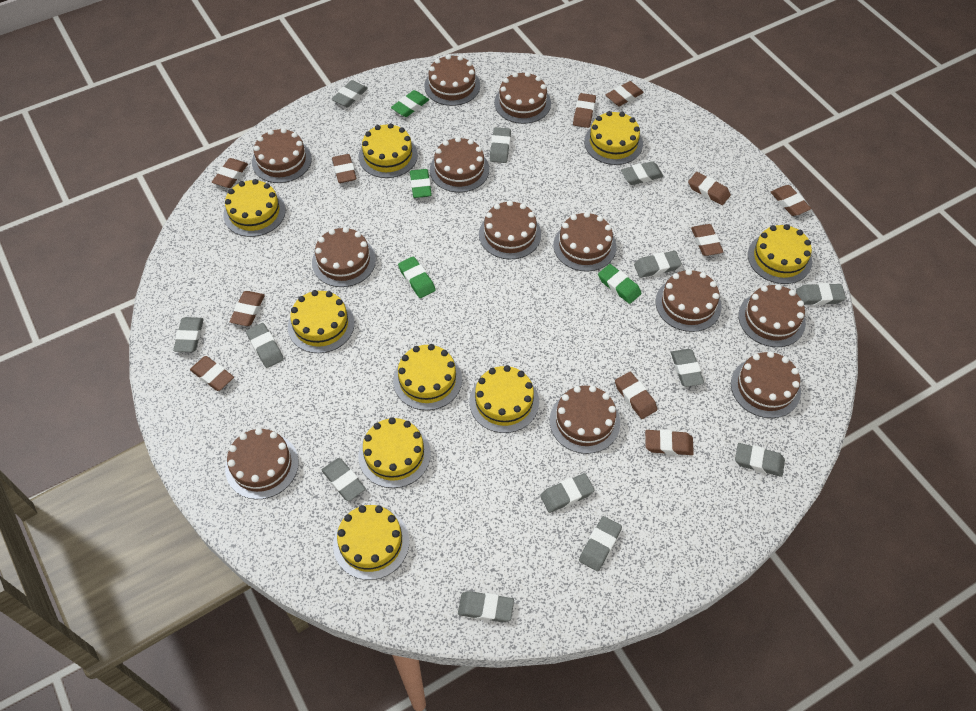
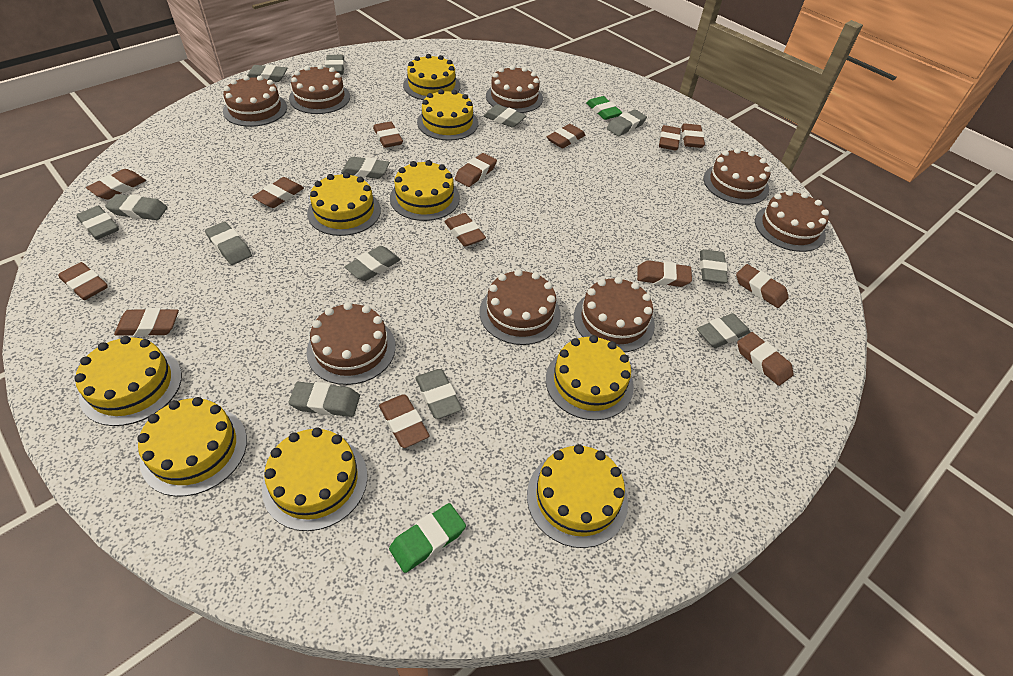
brown cake: [225,428,299,499] [252,128,312,183] [312,227,376,287] [424,54,480,106] [430,137,489,193] [479,200,541,259] [494,72,551,124] [550,385,620,454] [553,212,617,271] [656,269,722,332] [731,351,801,418] [738,284,806,347] = 12 -> [223,76,287,127] [289,65,350,114] [306,302,396,385] [479,269,561,345] [486,65,543,113] [574,277,655,352] [703,148,771,205] [755,190,829,252] = 8
brown eraser: [190,356,234,391] [212,158,248,188] [230,291,265,326] [332,154,356,183] [573,93,596,128] [606,81,644,106] [615,372,657,419] [645,429,694,455] [688,172,731,205] [691,224,723,256] [771,185,811,216] = 11 -> [58,262,107,300] [86,169,146,200] [114,308,179,336] [252,177,304,208] [373,121,403,148] [379,394,429,448] [444,213,486,247] [455,153,497,187] [547,124,585,148] [637,260,692,287] [659,125,681,151] [681,124,705,148] [736,264,789,308] [737,332,794,386] = 14
green eraser: [391,90,429,117] [398,256,435,298] [410,169,432,198] [598,264,642,304] = 4 -> [389,503,466,573] [586,96,622,120] = 2

